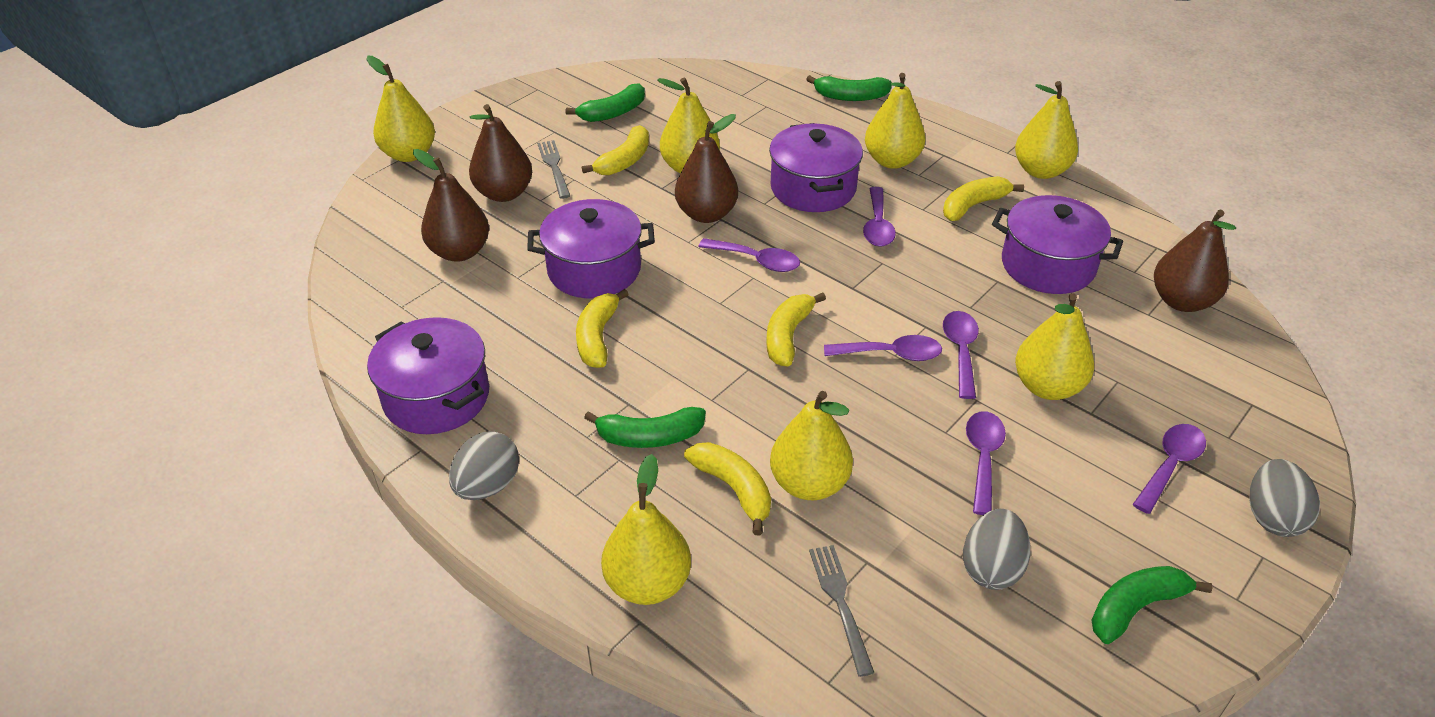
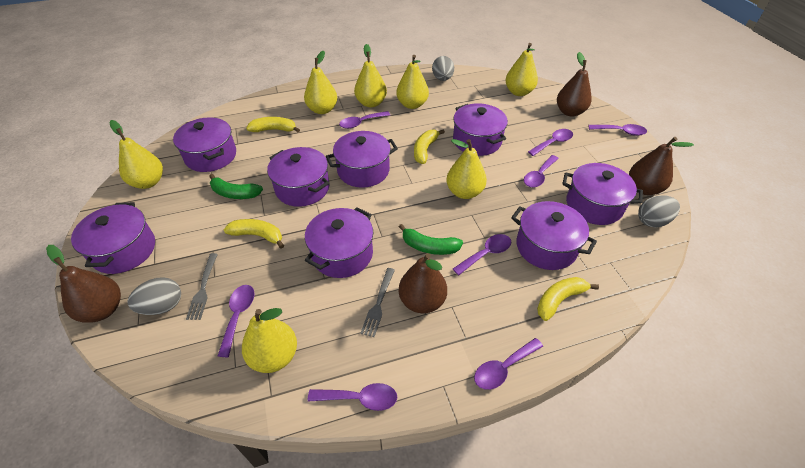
green banana: [566,83,645,122] [584,407,706,448] [806,75,892,101] [1092,566,1213,644] = 4 -> [209,174,263,199] [399,224,463,255] = 2
purple pot: [367,317,489,434] [527,199,655,298] [769,123,863,212] [992,195,1123,294] = 4 -> [71,202,155,274] [173,117,236,172] [267,147,329,207] [305,207,373,278] [326,131,398,188] [453,103,508,156] [511,201,597,270] [562,163,643,225] = 8
purple spoon: [698,238,800,272] [824,335,942,361] [863,187,896,247] [943,311,979,399] [966,411,1006,515] [1132,424,1206,514] = 6 -> [218,285,255,357] [308,383,397,411] [339,111,390,129] [453,234,511,275] [474,338,543,390] [524,155,559,187] [528,129,573,156] [589,124,647,136] = 8
yellow banana: [576,289,629,368] [582,125,649,175] [684,442,771,535] [766,293,826,367] [943,176,1024,221] = 5 -> [224,219,284,248] [246,117,300,132] [414,129,445,164] [537,277,599,321] = 4

